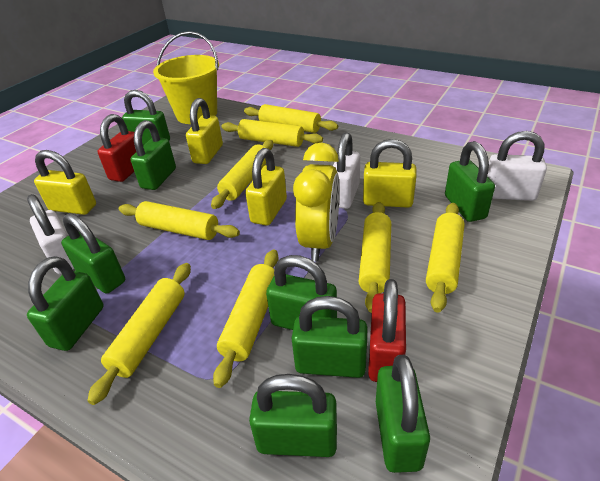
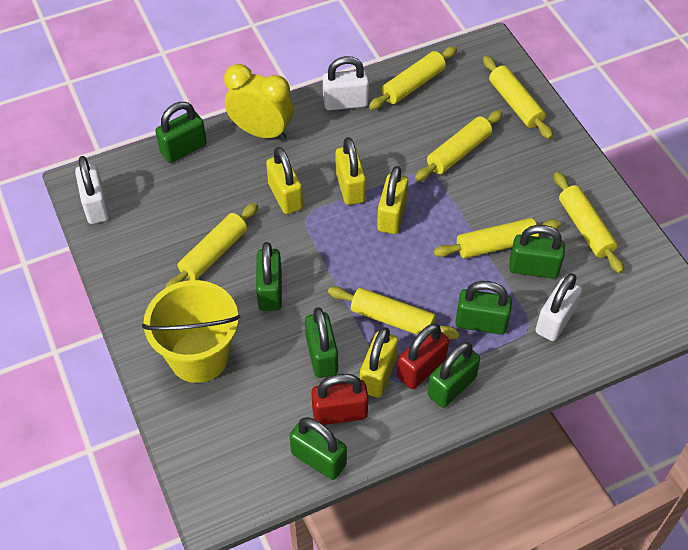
green padlock: [27,256,104,351] [61,213,125,294] [122,90,170,146] [131,120,176,190] [249,374,337,457] [266,255,337,330] [292,296,367,378] [376,355,430,473] [445,141,495,222] = 9 -> [155,102,207,163] [256,242,282,311] [289,417,347,480] [305,307,338,378] [428,342,480,408] [455,281,512,335] [509,225,565,279] = 7
yellow rolling pin: [88,263,191,405] [119,201,240,240] [211,140,273,209] [213,250,279,388] [222,119,323,147] [244,104,338,133] [359,202,391,313] [426,203,465,313] = 8 -> [166,203,258,288] [328,286,460,339] [369,46,457,110] [415,110,503,181] [433,218,561,258] [483,56,553,139] [554,172,624,273] = 7

